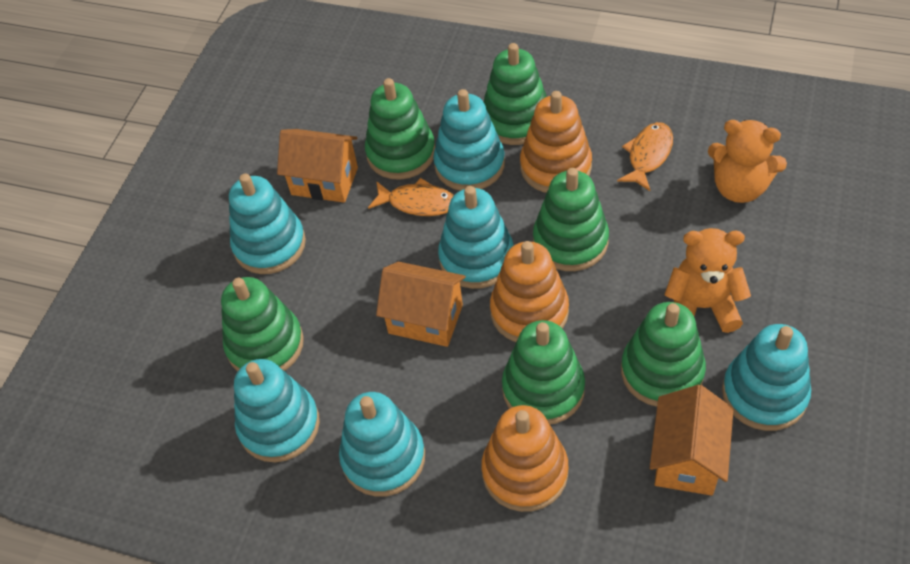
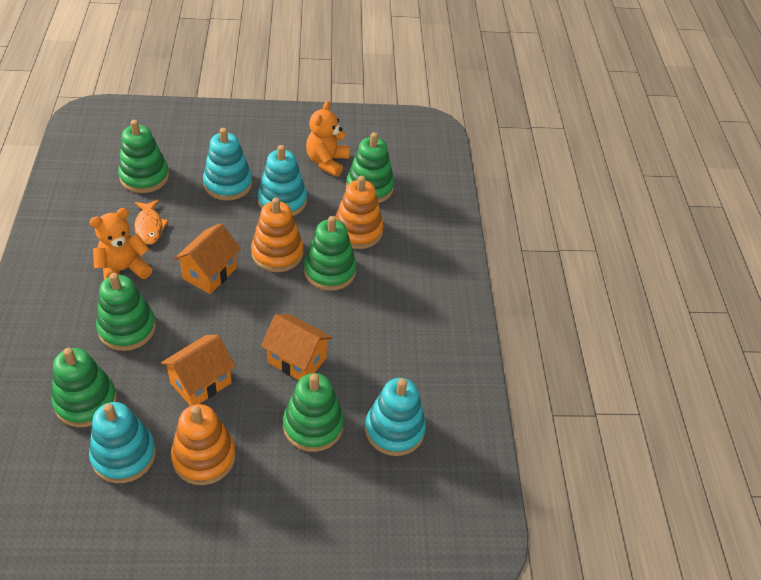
orange fish: [368,178,454,216] [617,122,673,191] = 2 -> [134,200,169,245] = 1
turquoise stacking toy: [229,173,306,274] [234,359,320,462] [339,392,425,497] [433,89,505,191] [438,186,514,289] [722,324,811,431] = 6 -> [89,402,156,483] [203,128,252,201] [258,145,307,216] [365,378,426,456] = 4

